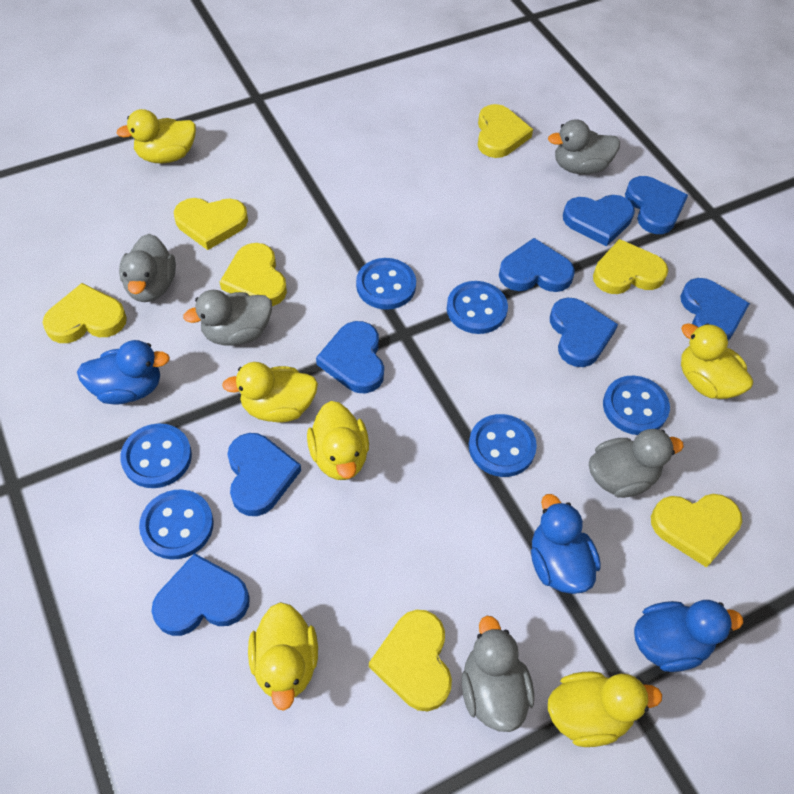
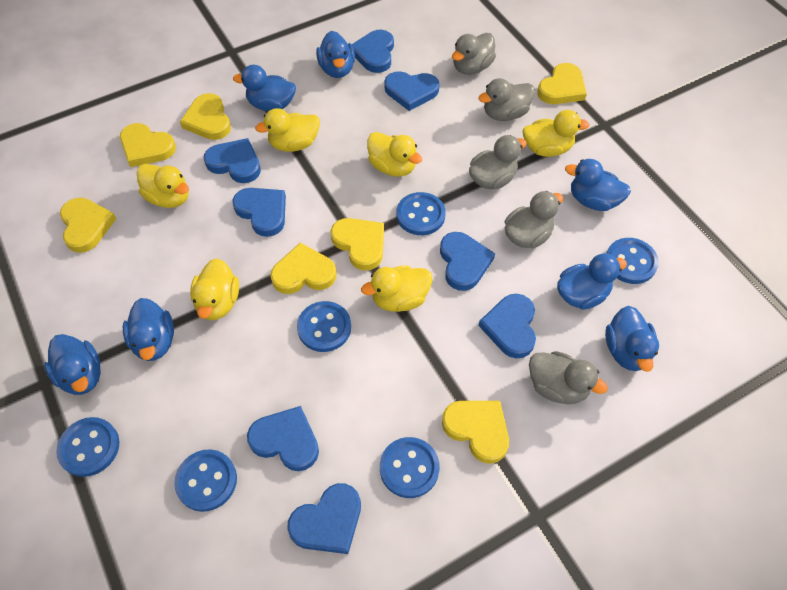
blue duck: [77,340,170,405] [531,494,601,594] [634,600,743,672] = 3 -> [44,334,101,395] [123,298,174,361] [233,65,296,111] [316,31,355,78] [557,253,627,310] [565,159,631,211] [605,306,659,372] = 7

